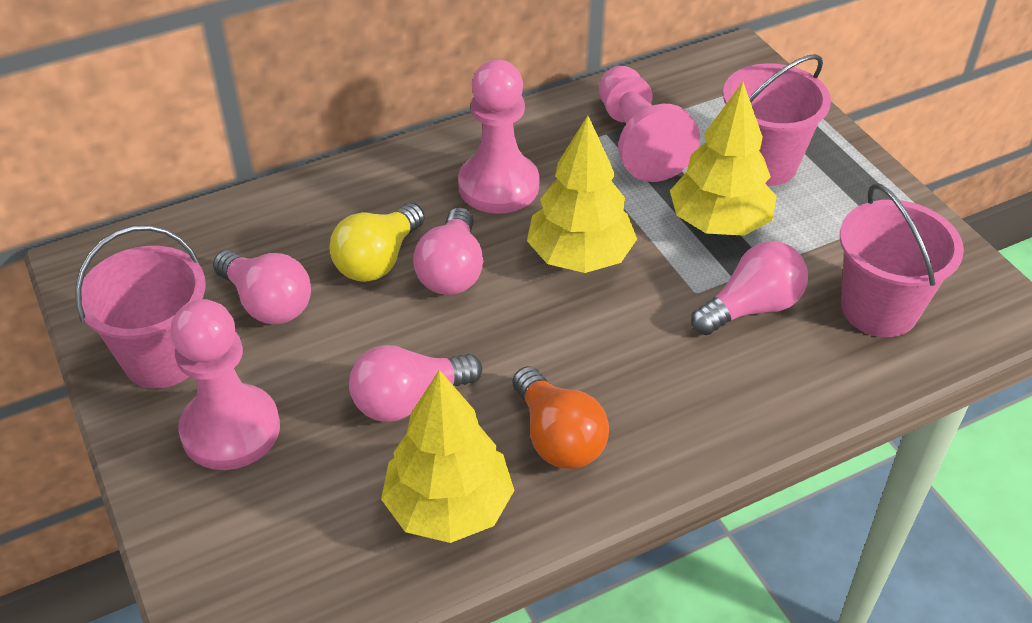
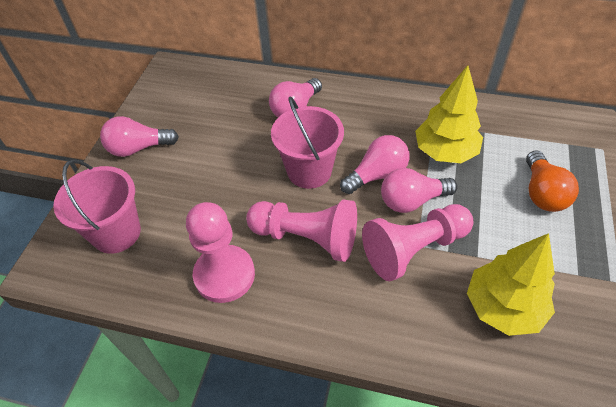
pink bucket: [75,225,206,388] [723,54,831,186] [840,183,964,337] = 3 -> [53,159,141,254] [271,96,344,189] = 2
yellow light bulb: [329,203,425,282] = 1 -> none = 0
yellow tree: [381,370,515,543] [527,115,637,273] [670,82,777,236] = 3 -> [415,65,483,163] [467,233,555,336] = 2

